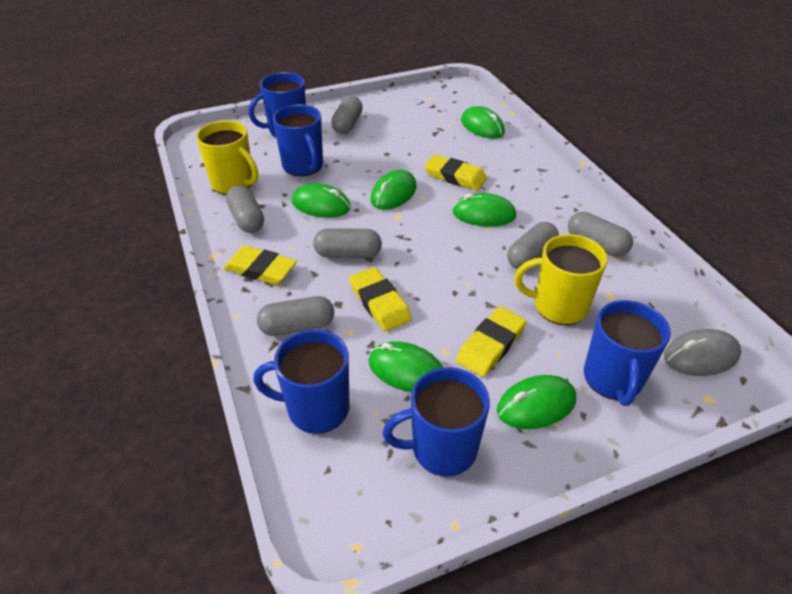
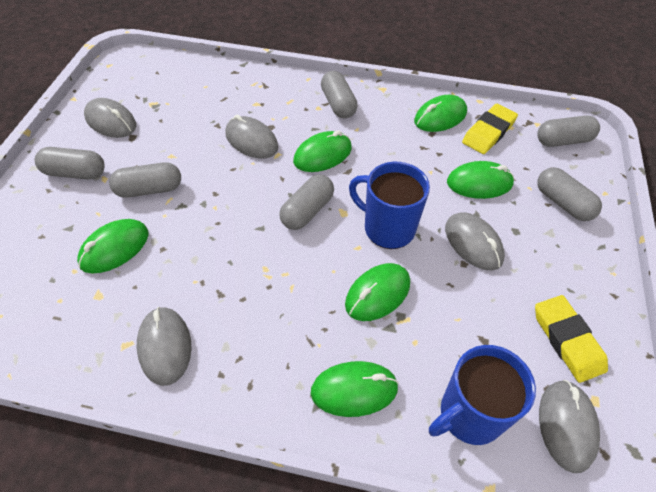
blue mug: [249,72,306,137] [253,330,349,434] [273,104,323,176] [382,367,490,477] [584,300,671,406] = 5 -> [349,162,430,249] [429,345,536,445] = 2
grey mouse: [664,329,741,376] = 1 -> [84,98,136,138] [137,307,192,386] [225,115,279,159] [445,212,505,270] [539,380,600,473] = 5
yellow eraser: [223,245,297,285] [349,267,412,332] [424,155,487,190] [456,307,527,377] = 4 -> [462,104,518,154] [535,295,608,383] = 2
yellow mug: [196,121,258,195] [514,234,608,325] = 2 -> none = 0

